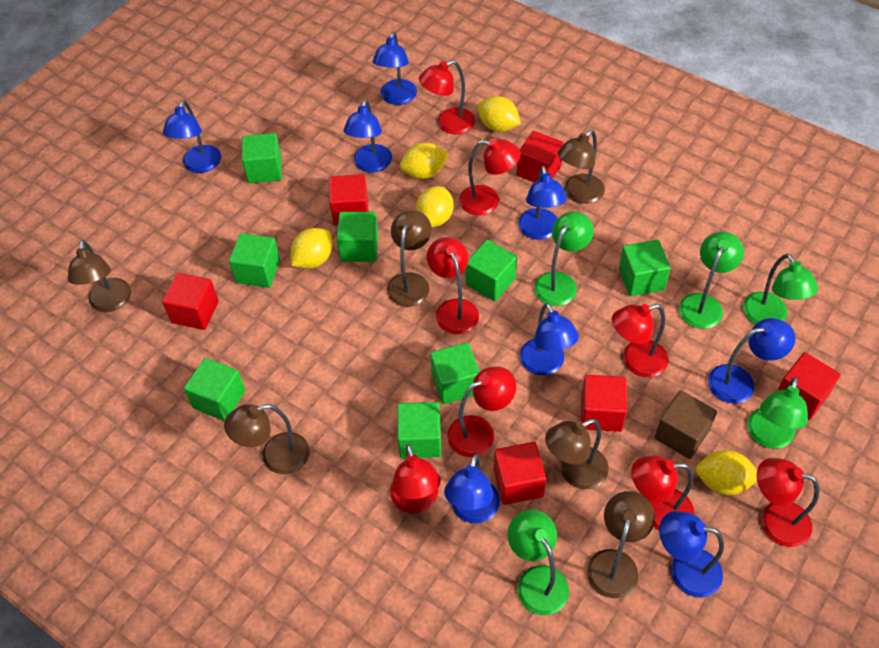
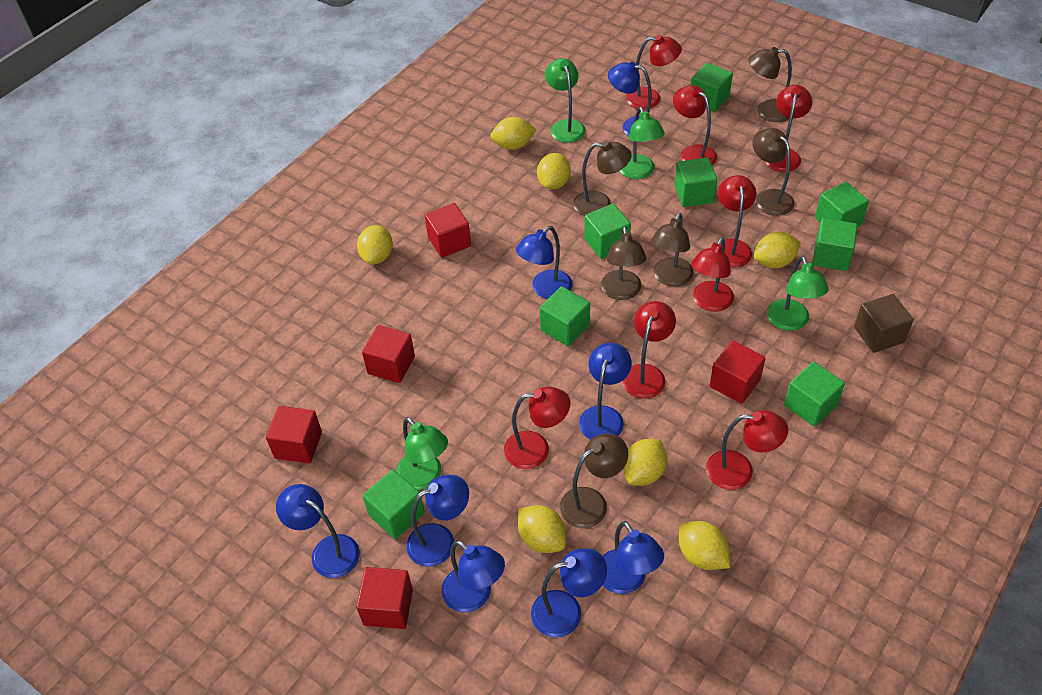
green lamp: [508,510,569,615] [534,212,594,306] [679,232,744,329] [743,254,818,324] [747,377,808,449] = 5 -> [396,417,448,490] [545,58,586,143] [620,107,665,179] [767,256,829,331] = 4
red cube: [162,273,219,330] [329,174,368,225] [494,442,546,505] [517,131,564,182] [581,375,627,432] [777,352,841,420] = 6 -> [266,406,322,463] [356,567,413,629] [362,325,415,383] [425,203,471,258] [710,340,766,404] = 5
yellow lemon: [291,228,332,269] [400,143,449,179] [416,186,453,227] [477,96,521,132] [696,450,757,495] = 5 -> [357,225,393,264] [490,117,536,150] [518,505,566,553] [537,153,571,190] [623,439,667,486] [679,521,730,570] [754,232,801,268] = 7

